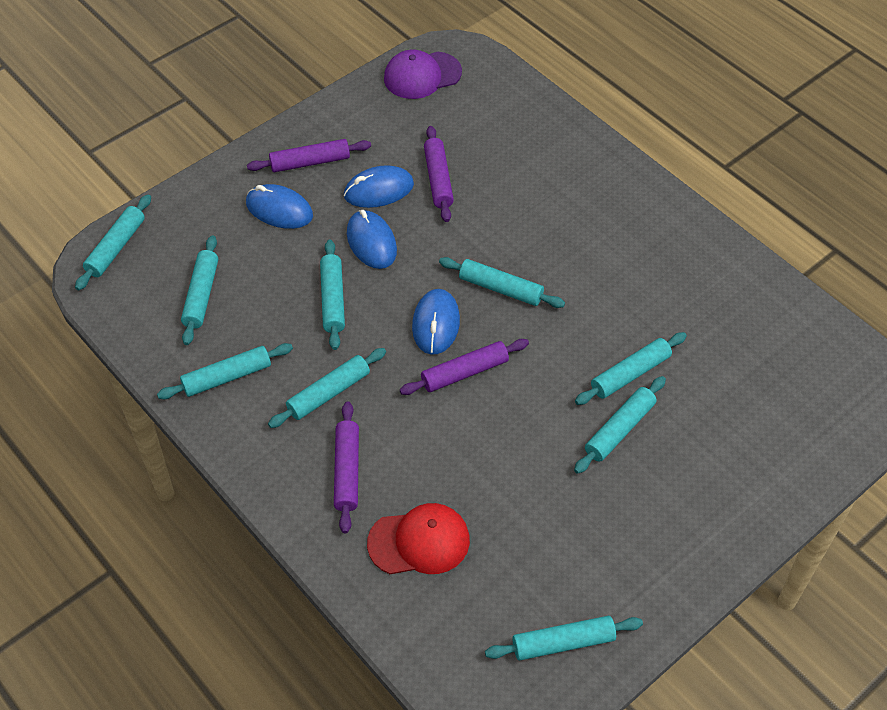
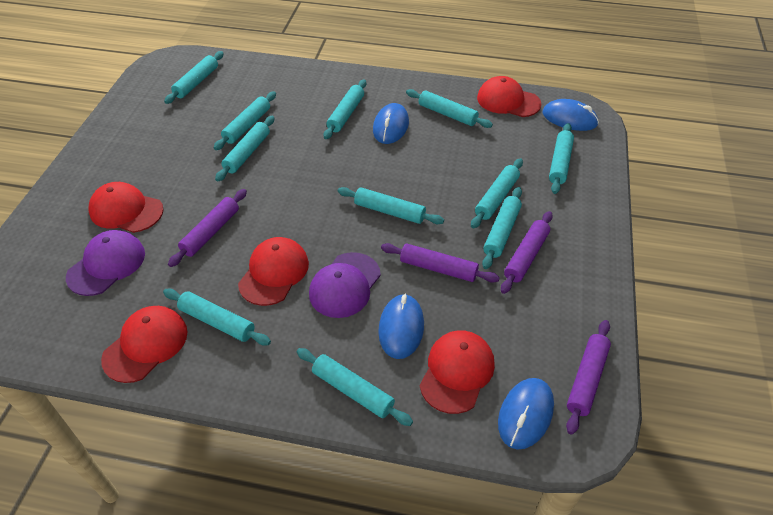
purple cap: [384,50,462,99] = 1 -> [66,230,145,296] [309,252,381,318] = 2
red cap: [367,503,470,574] = 1 -> [89,182,164,233] [101,306,187,383] [238,237,309,306] [420,330,495,414] [477,76,541,117] = 5
turquoise rolling pin: [75,195,151,290] [157,343,293,399] [181,235,218,345] [268,348,386,428] [320,240,345,350] [439,257,565,308] [485,616,643,660] [574,376,666,474] [575,332,687,405] = 9 -> [163,289,271,346] [164,51,224,104] [214,91,276,150] [215,116,274,182] [297,348,413,426] [324,79,366,139] [338,187,444,224] [406,89,493,128] [471,158,523,228] [482,187,522,269] [549,123,574,194] = 11

